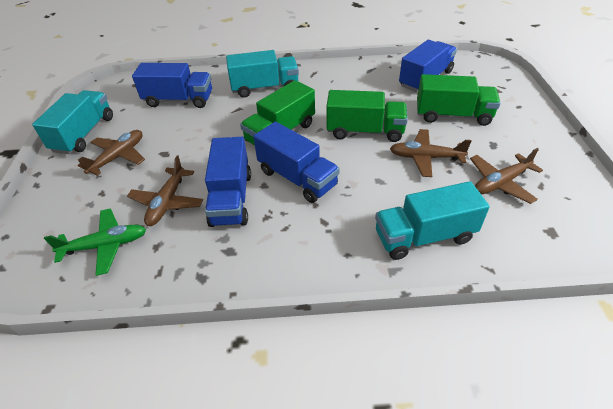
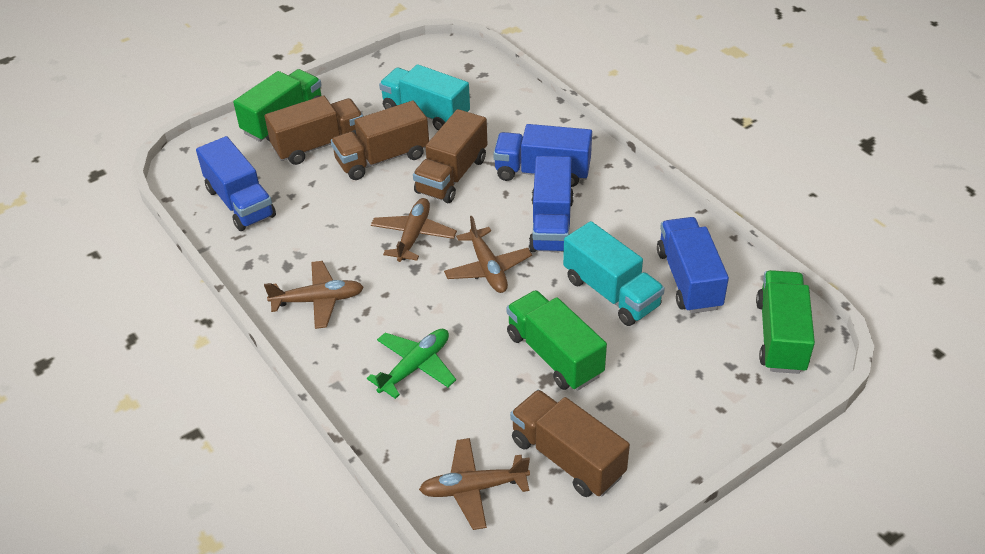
brown truck: none = 0 -> [265,96,363,165] [331,101,429,180] [413,109,487,203] [510,390,630,497] = 4
turquoise truck: [32,90,113,154] [226,50,299,98] [375,181,490,260] = 3 -> [379,64,470,130] [563,221,665,326] = 2

